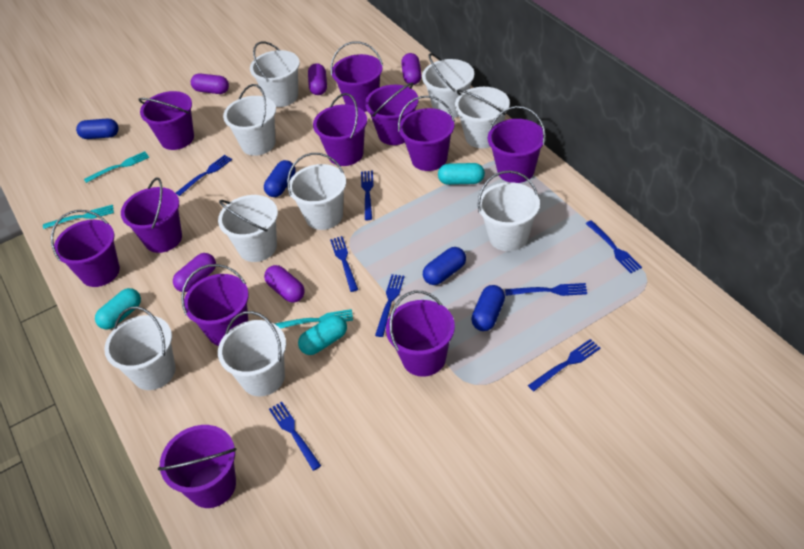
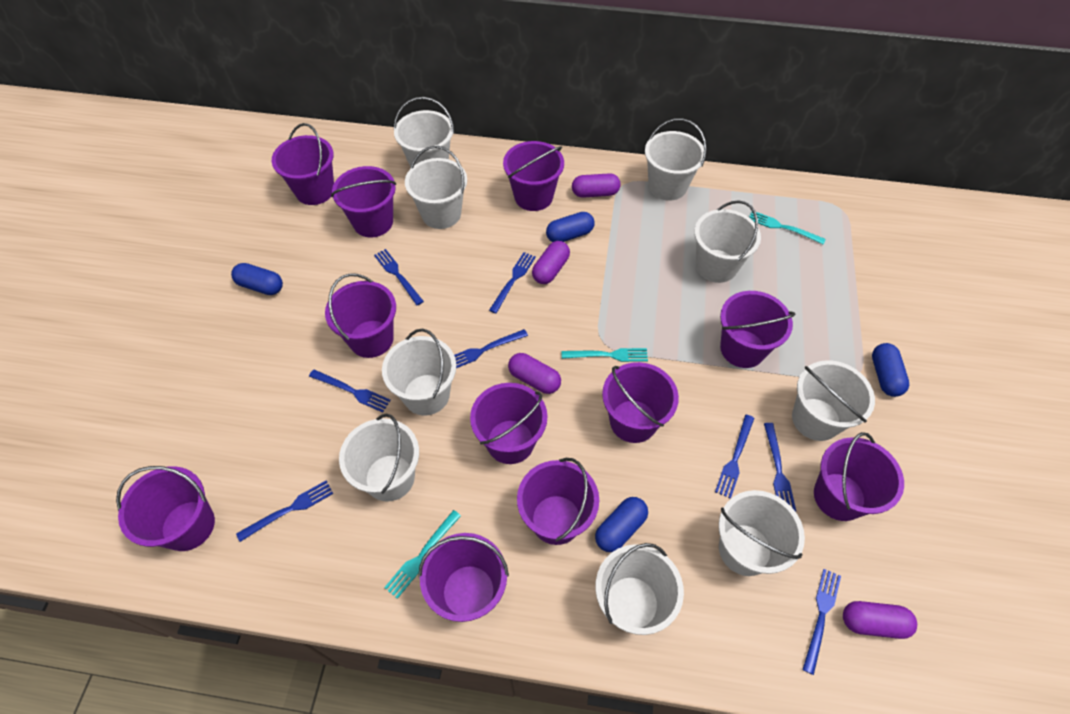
purple capsule: [173,253,216,292] [191,73,229,94] [264,265,305,303] [308,63,327,95] [401,53,421,85] = 5 -> [508,353,561,394] [532,241,570,284] [572,173,621,198] [843,601,917,639] = 4
turquoise capsule: [95,288,141,329] [298,315,347,355] [438,163,485,185] = 3 -> none = 0

